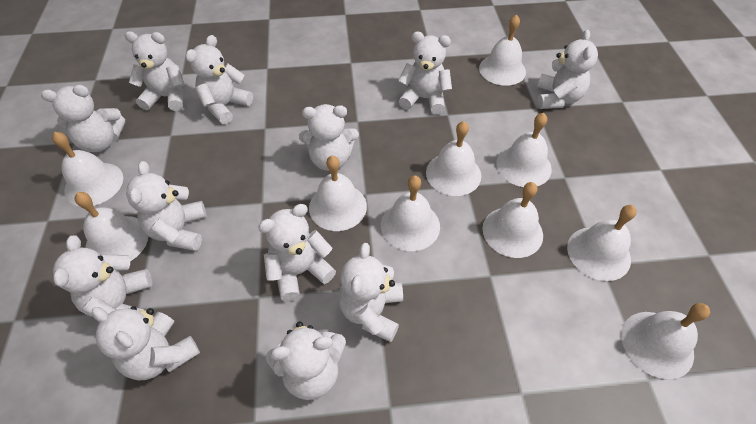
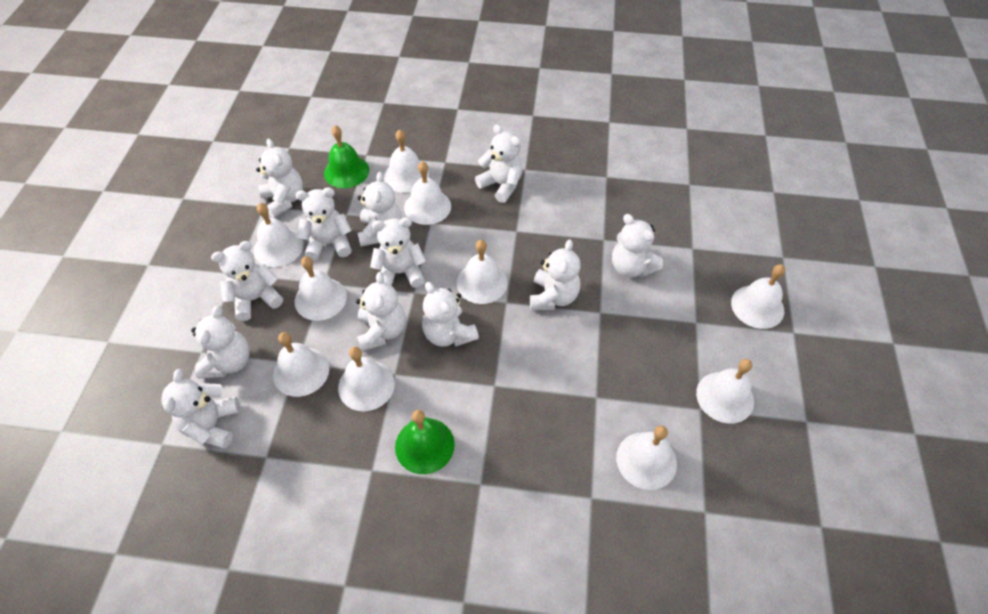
green bell: none = 0 -> [324,125,369,188] [395,410,455,474] = 2

